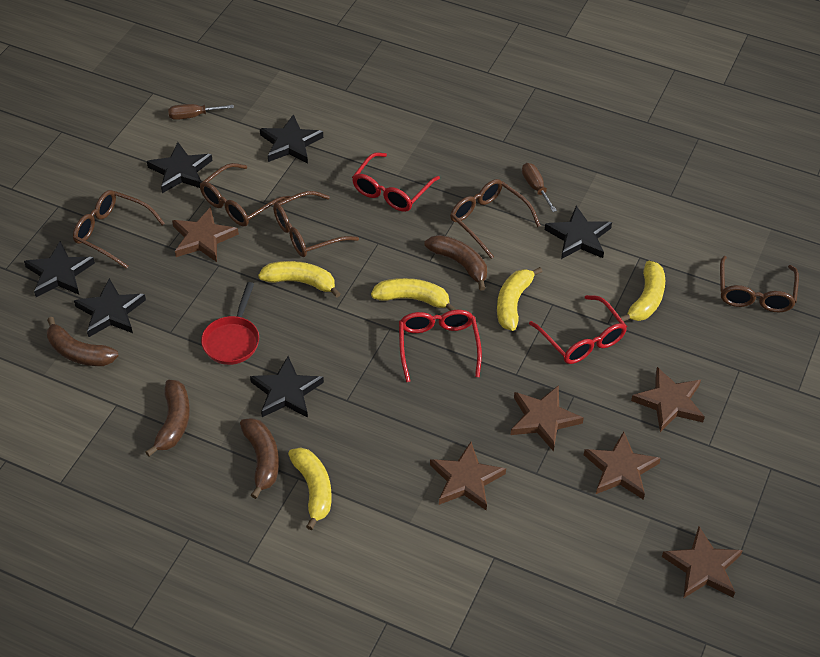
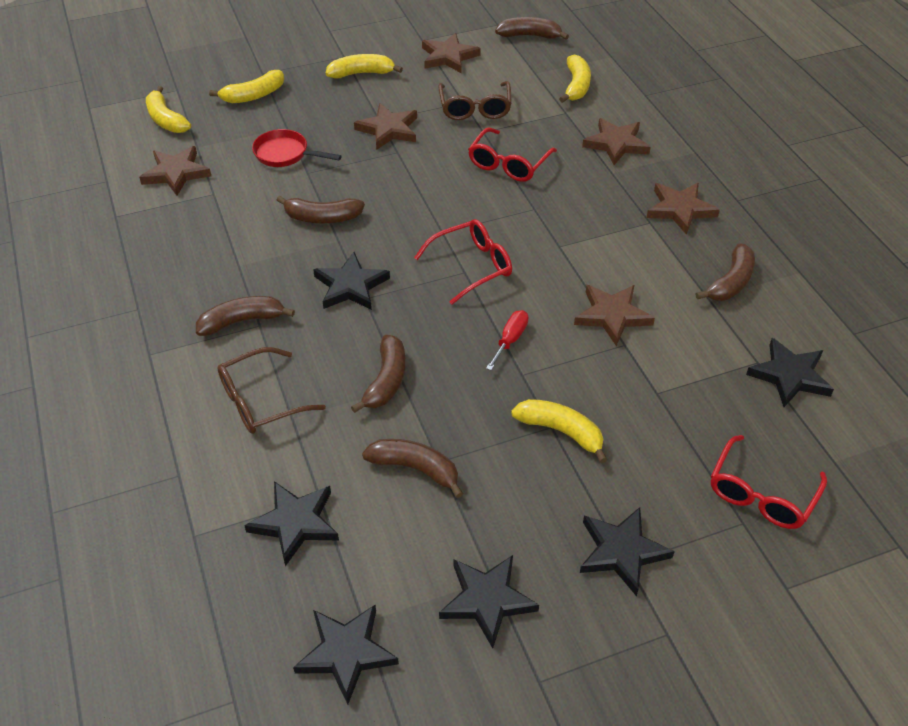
brown banana: [47,317,119,366] [145,380,190,456] [240,418,279,499] [424,235,487,291] = 4 -> [196,296,295,336] [277,196,365,223] [351,335,406,413] [362,439,463,498] [495,17,569,40] [695,243,755,301] = 6
brown glasses: [73,190,165,269] [200,163,290,227] [273,191,359,257] [450,179,541,259] [720,256,799,312] = 5 -> [217,347,326,434] [438,81,512,120] = 2
brown screwdriver: [168,104,234,120] [522,163,557,212] = 2 -> none = 0
red screwdriver: none = 0 -> [486,310,528,370] = 1

